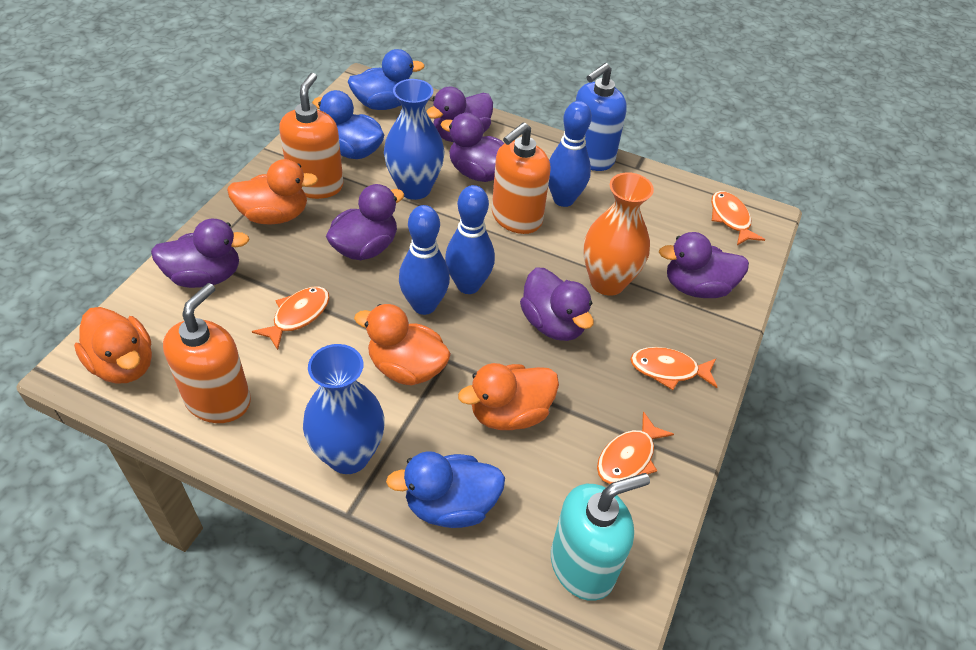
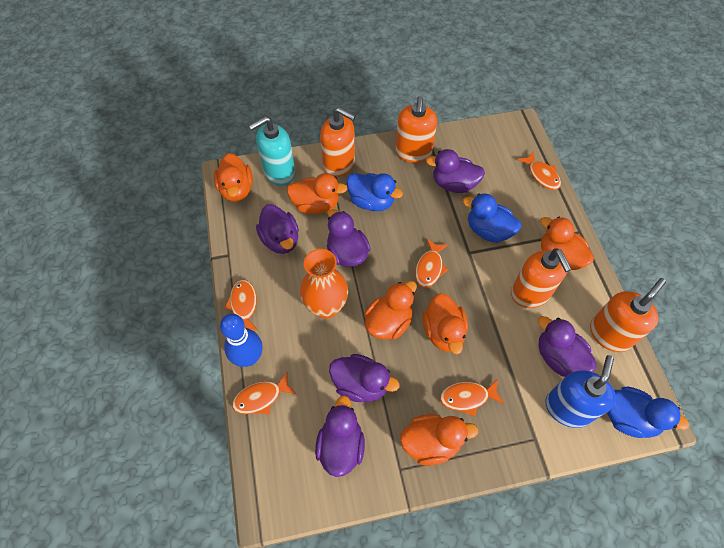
blue bowling pin: [399,205,450,315] [445,185,495,294] [548,101,592,207] = 3 -> [220,314,262,367] = 1
blue vase: [303,344,385,474] [384,79,445,200] = 2 -> none = 0
orange duck: [74,307,152,384] [227,159,318,225] [354,304,451,385] [458,363,559,430] = 4 -> [214,153,253,202] [287,173,348,214] [364,281,417,340] [400,414,478,465] [423,293,468,354] [540,217,594,270] = 6
orange fish: [252,287,330,350] [597,411,674,484] [630,347,717,390] [711,191,765,245] = 4 -> [225,280,258,330] [232,372,296,414] [415,239,448,288] [440,379,504,416] [517,151,561,190] = 5
orange soap dispenser: [163,283,251,423] [279,73,344,199] [492,122,551,234] = 3 -> [320,107,356,177] [395,96,437,163] [511,248,572,308] [590,278,666,352] = 4

